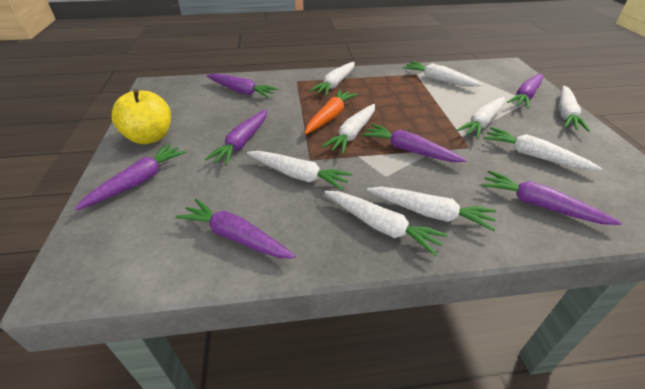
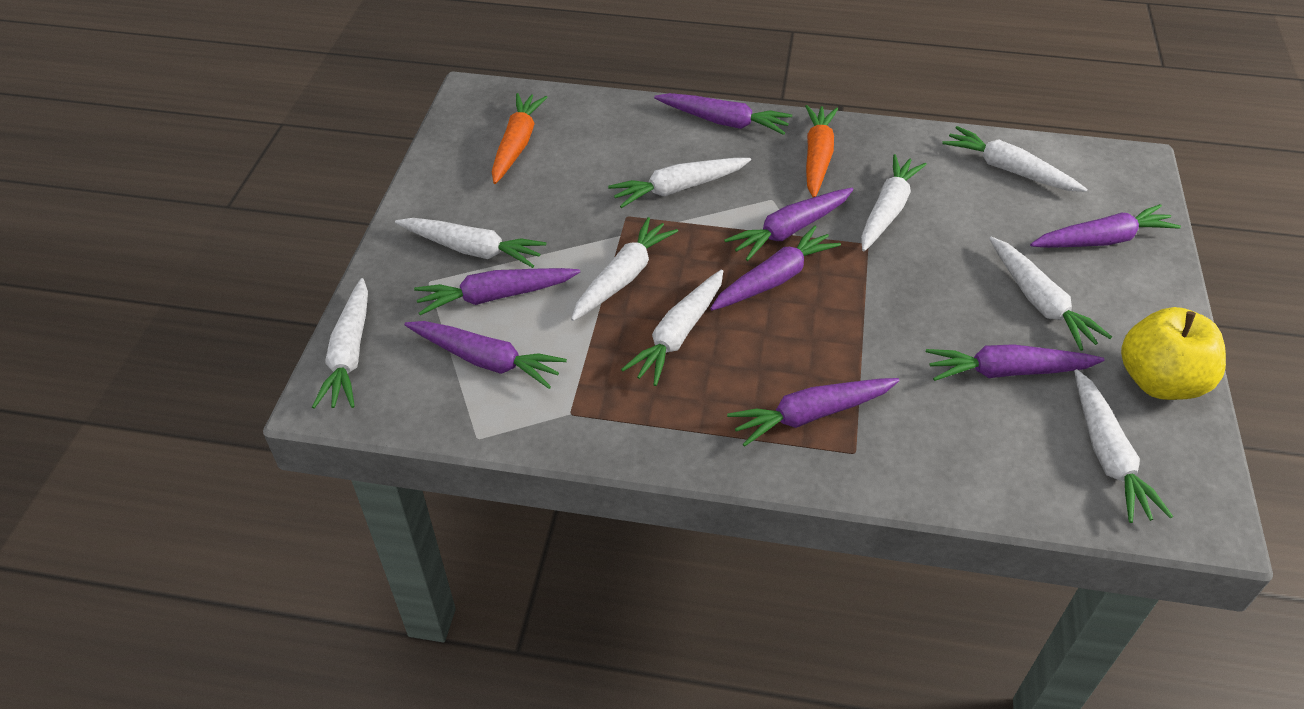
orange carrot: [305,89,358,134] = 1 -> [492,93,548,184] [805,105,838,197] = 2
purple carrot: [75,143,187,210] [175,199,296,259] [205,109,267,166] [206,74,278,98] [362,124,467,162] [481,170,622,225] [507,73,543,109] = 7 -> [404,321,567,389] [414,268,580,315] [654,93,792,135] [710,225,841,311] [724,188,854,261] [727,378,900,447] [926,344,1105,381] [1030,204,1181,248] = 8

